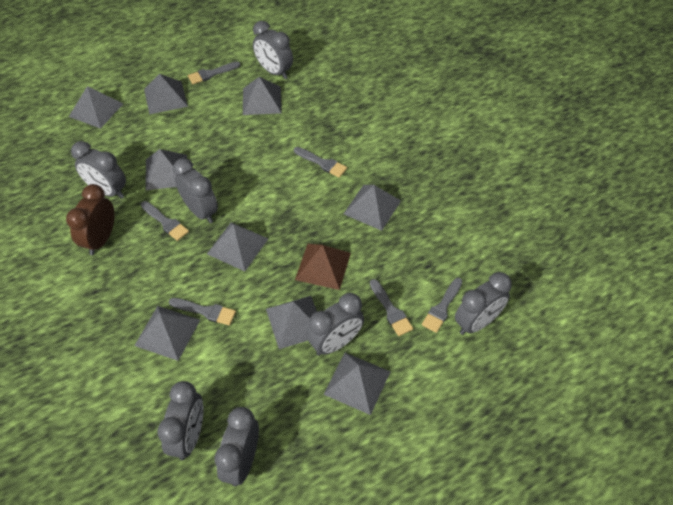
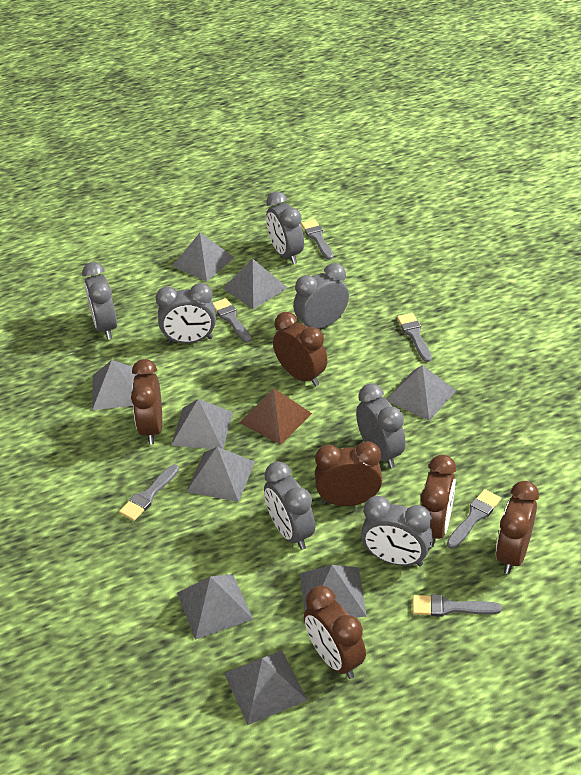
brown clock: [66,184,115,255] = 1 -> [131,359,162,444] [273,312,328,386] [304,586,366,679] [315,441,382,506] [421,455,456,547] [496,481,539,574] = 6

